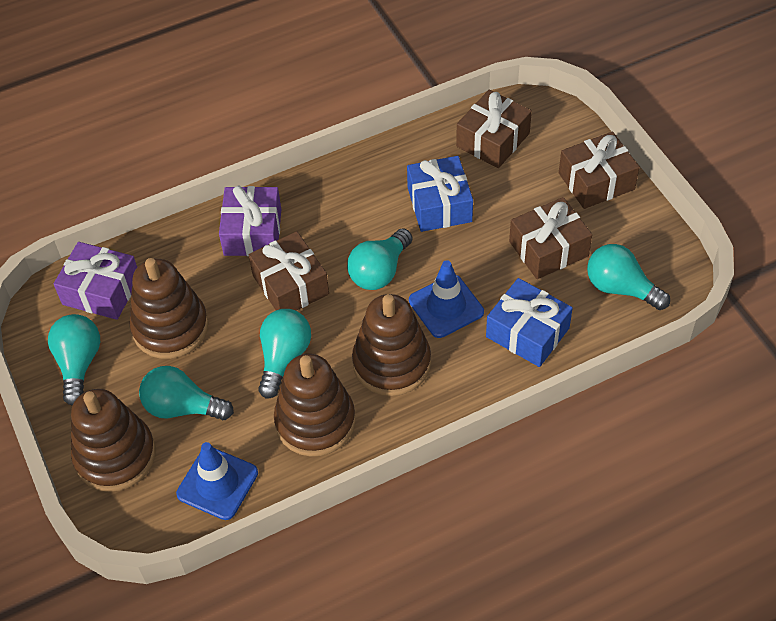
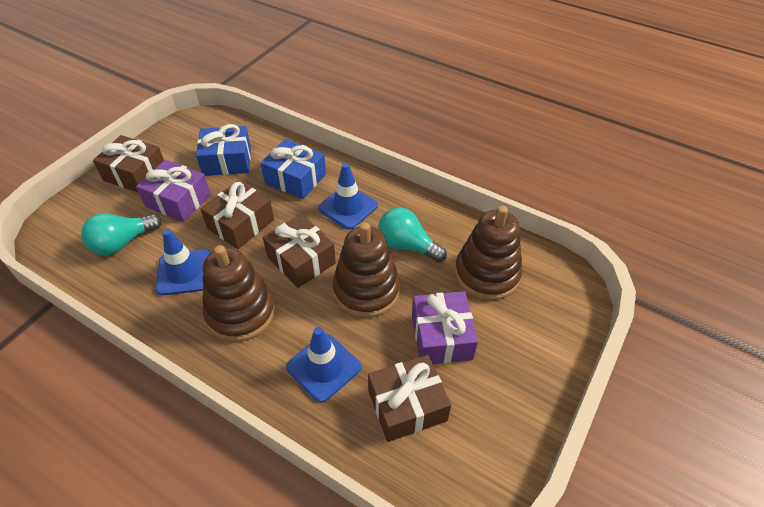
blue traffic cone: [176,442,258,520] [409,260,484,338] = 2 -> [156,229,211,295] [286,327,361,403] [318,163,378,229] = 3
brown stacking toy: [71,389,156,492] [129,258,208,359] [274,354,355,457] [352,294,431,396] = 4 -> [203,245,275,342] [333,222,400,318] [455,206,523,300] = 3
turquoise light bulb: [48,314,100,406] [139,366,234,420] [258,309,311,399] [347,228,413,290] [587,244,670,310] = 5 -> [81,213,161,255] [378,208,447,262] = 2

